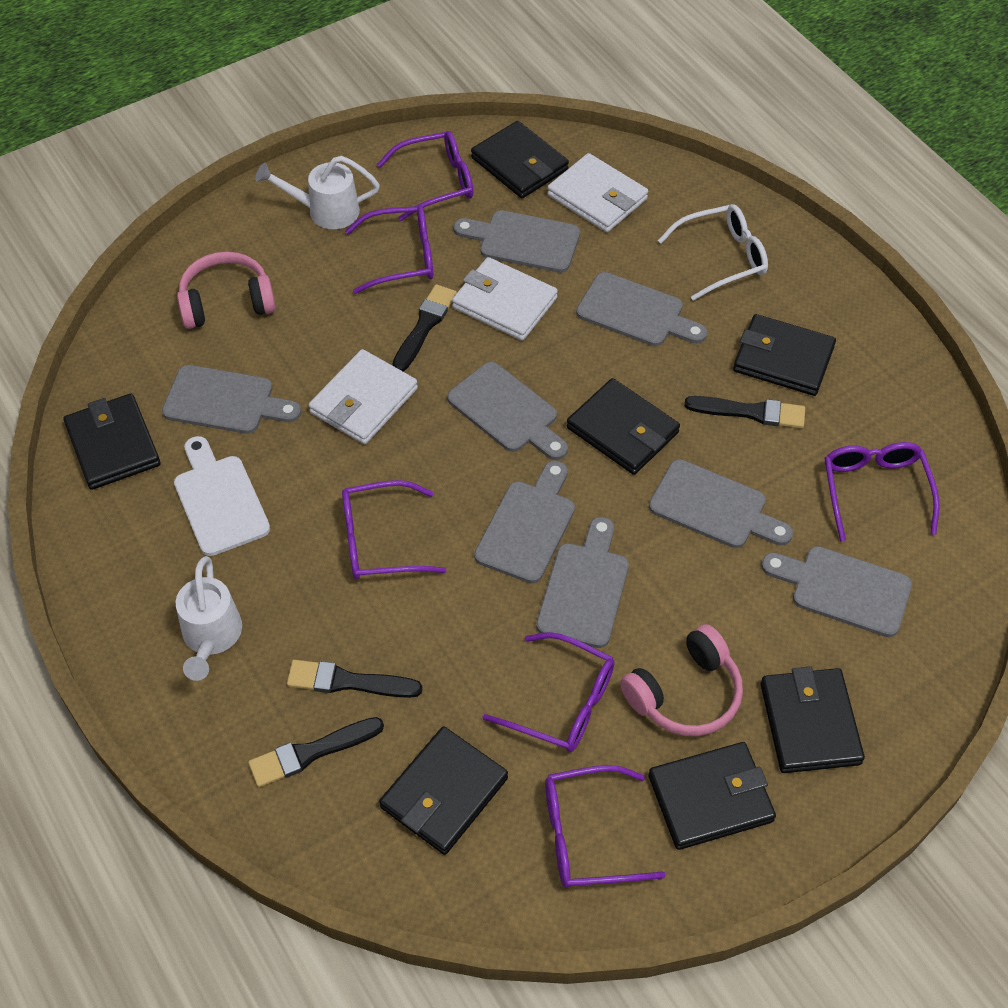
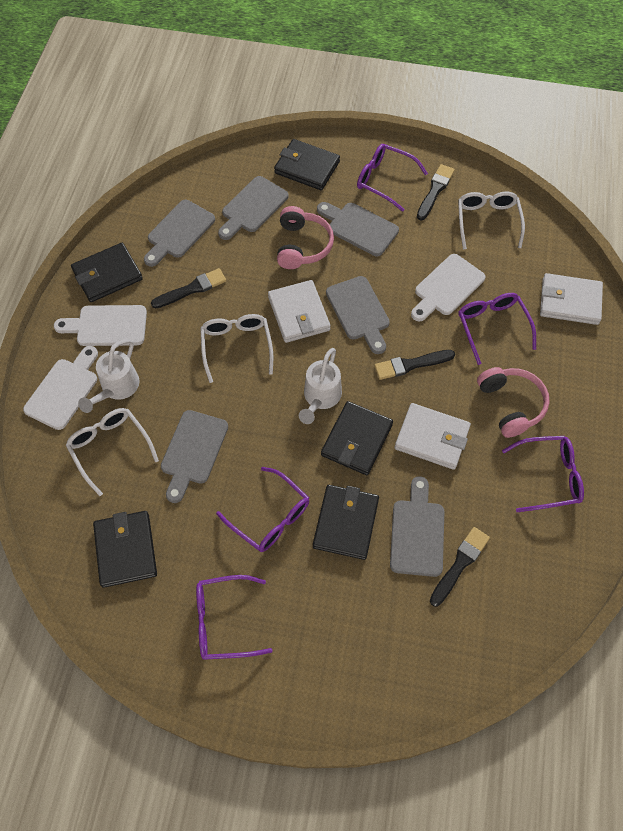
black wallet: [63,394,161,490] [379,726,508,855] [471,121,569,198] [567,378,680,475] [648,742,776,850] [733,314,836,396] [760,666,865,773] = 7 -> [71,243,143,302] [93,511,157,588] [274,139,340,190] [313,485,379,560] [321,401,393,475] = 5
grey cutting board: [162,365,301,434] [447,362,568,460] [453,210,580,273] [474,460,575,583] [536,517,629,648] [576,272,707,346] [649,459,793,548] [761,546,912,637] = 8 -> [144,200,215,267] [161,410,228,503] [218,176,288,240] [317,202,399,256] [326,276,390,354] [390,476,444,577] = 6
purple glasses: [342,480,446,579] [345,206,433,294] [377,131,473,221] [482,632,615,752] [545,765,666,888] [824,442,940,542] = 6 -> [196,575,272,660] [216,467,309,552] [357,144,428,212] [459,293,536,365] [502,436,584,512] = 5
white cutting board: [174,436,270,556] = 1 -> [23,346,98,430] [54,305,147,346] [411,254,485,322] = 3
white glasses: [658,204,768,301] = 1 -> [66,408,159,496] [200,314,273,383] [458,191,525,250] = 3

